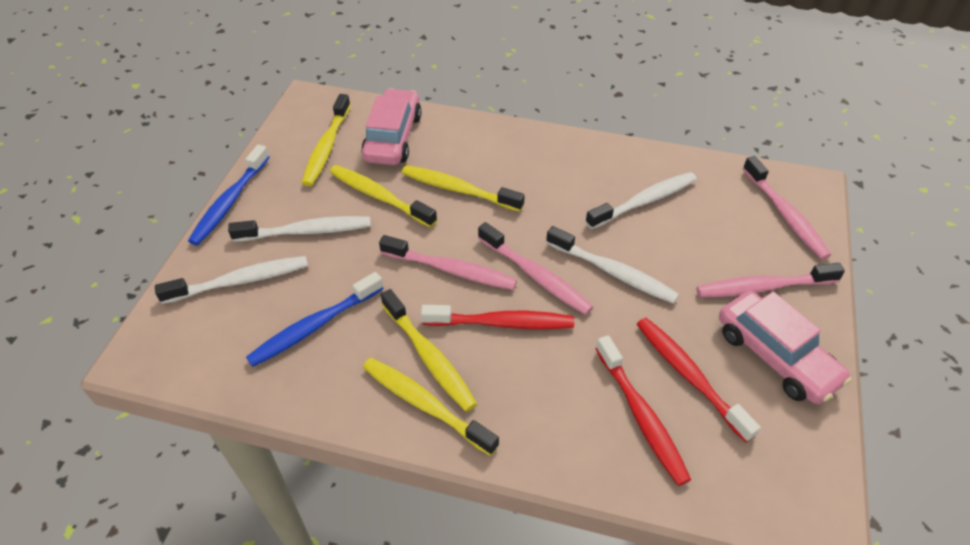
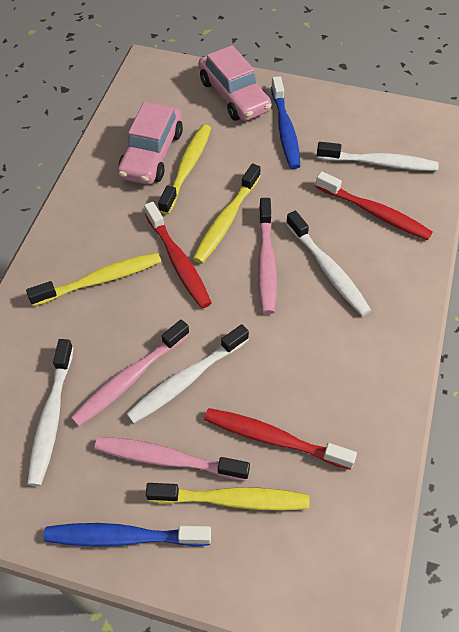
pink toothbrush: [379,235,517,290] [478,222,593,315] [696,263,845,298] [743,156,831,260] = 4 -> [71,320,189,426] [94,437,250,481] [258,198,277,314] = 3
yellow toothbrush: [302,94,351,186] [330,165,437,228] [363,358,499,456] [381,289,477,412] [402,165,525,212] = 5 -> [26,252,161,306] [146,483,310,510] [158,124,211,214] [193,164,261,264] = 4

